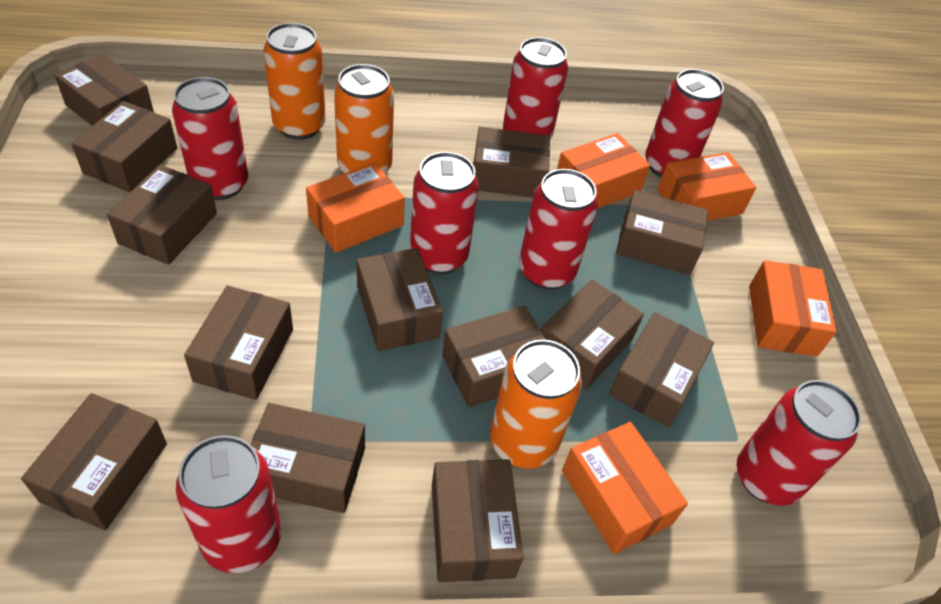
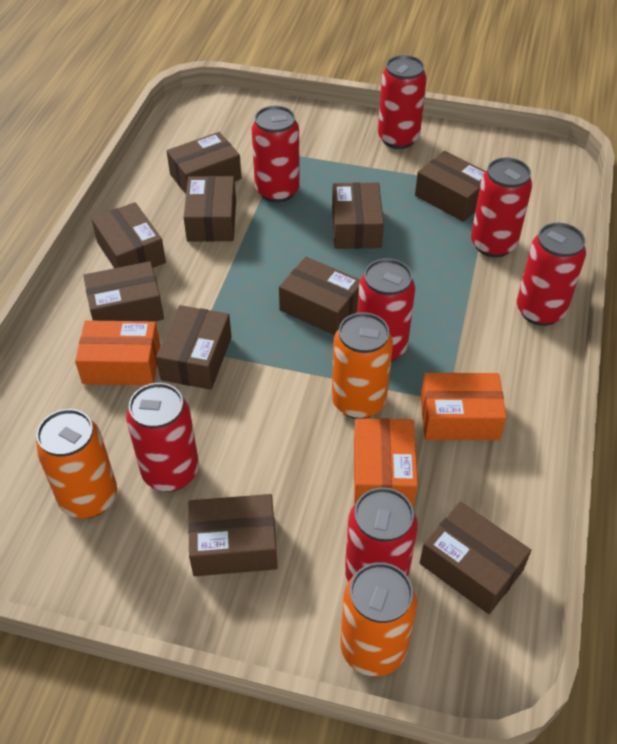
brown box: [21,393,167,530] [55,54,154,126] [71,101,177,192] [107,165,217,265] [184,286,293,400] [251,403,365,513] [357,248,443,351] [432,459,523,582] [442,306,546,407] [473,127,550,198] [541,280,644,390] [609,312,714,427] [616,190,708,275] = 13 -> [83,261,164,321] [91,202,166,268] [156,305,232,390] [167,132,242,194] [183,176,236,242] [188,494,277,576] [279,257,360,335] [332,182,384,249] [415,151,485,222] [419,502,531,614] = 10
orange box: [306,163,405,253] [557,133,650,209] [562,422,688,554] [657,152,756,221] [749,260,837,357] = 5 -> [75,320,160,385] [354,418,418,507] [421,373,507,440] = 3

